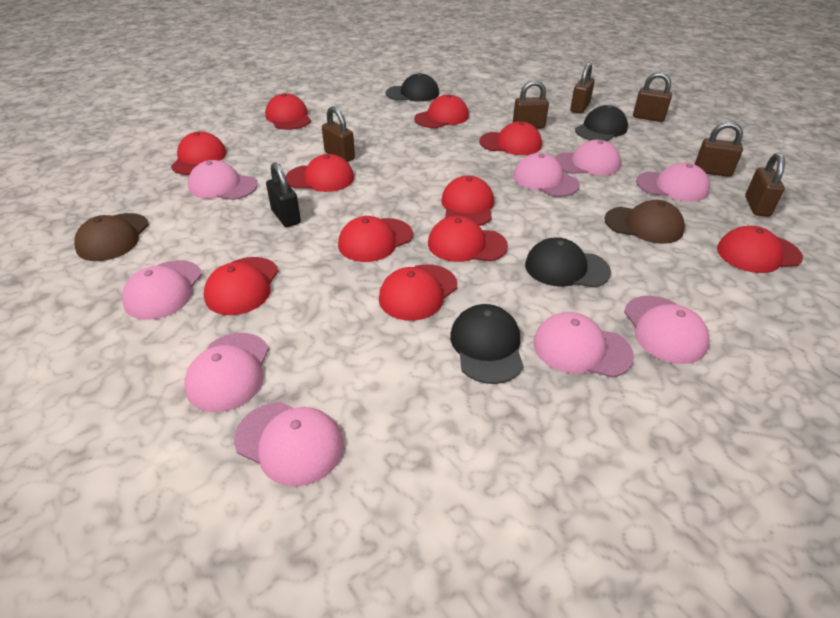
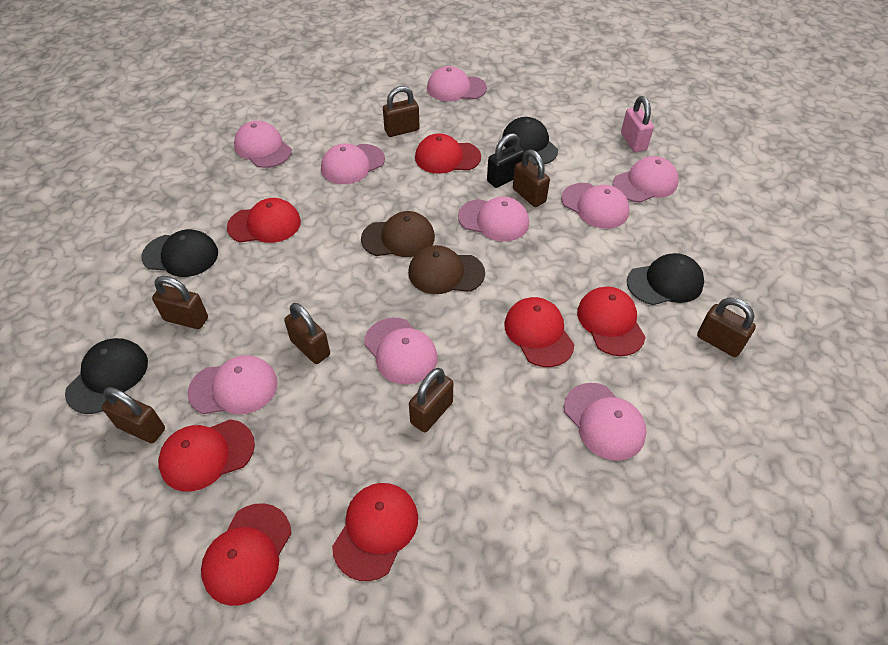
brown padlock: [322,106,355,162] [513,80,549,129] [570,63,595,114] [633,72,672,122] [695,121,743,177] [745,153,785,217] = 6 -> [102,387,165,443] [152,276,208,329] [284,303,330,364] [383,86,420,137] [409,368,453,432] [513,149,550,207] [697,298,756,357] = 7
pink padlock: none = 0 -> [621,96,654,152] = 1
red cap: [171,132,227,175] [204,257,278,315] [265,93,311,130] [286,154,354,192] [338,216,413,262] [379,264,457,321] [414,94,469,128] [428,216,508,262] [441,175,494,226] [479,121,542,155] [717,226,803,273] = 11 -> [158,419,255,492] [201,503,291,606] [227,198,301,243] [332,483,418,581] [415,134,481,174] [504,297,575,367] [577,287,646,356] = 7

